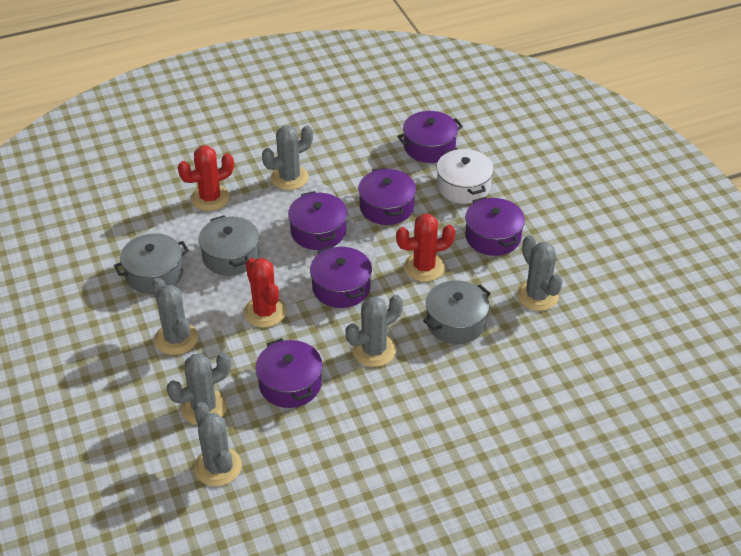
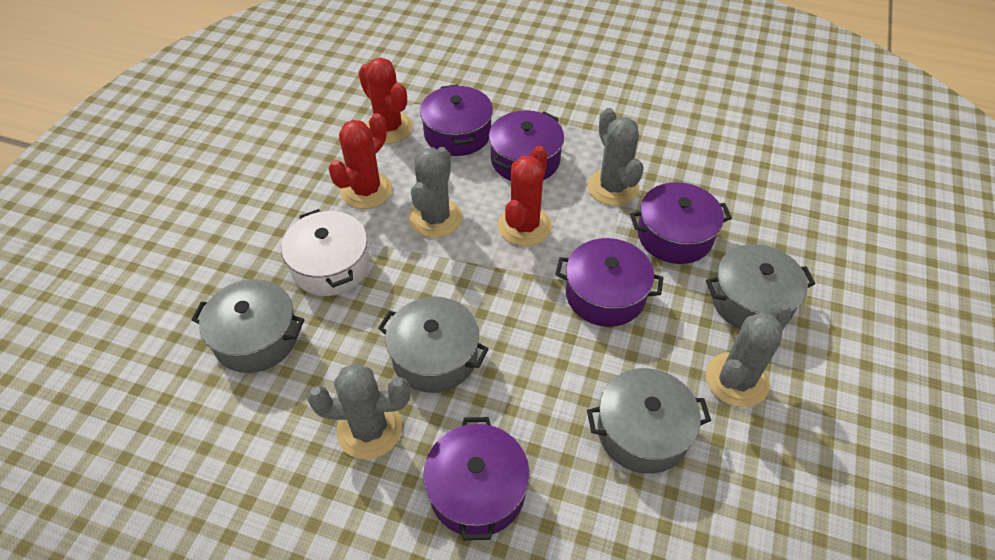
grey cactus: [152,278,198,355] [167,353,231,425] [194,402,242,486] [262,125,313,190] [346,295,403,367] [516,235,563,311] = 6 -> [307,363,410,459] [409,147,462,238] [588,108,644,206] [706,302,792,408] = 4
grey pot: [114,233,189,294] [198,215,259,276] [423,280,491,344] = 3 -> [191,279,304,373] [378,297,489,393] [587,368,711,474] [706,244,815,329] = 4
purple pot: [255,338,323,408] [288,191,347,250] [310,246,372,308] [358,168,416,225] [398,111,463,163] [465,197,525,256] = 6 -> [420,84,493,156] [423,417,530,540] [489,110,564,181] [555,238,664,327] [630,182,732,264] = 5

